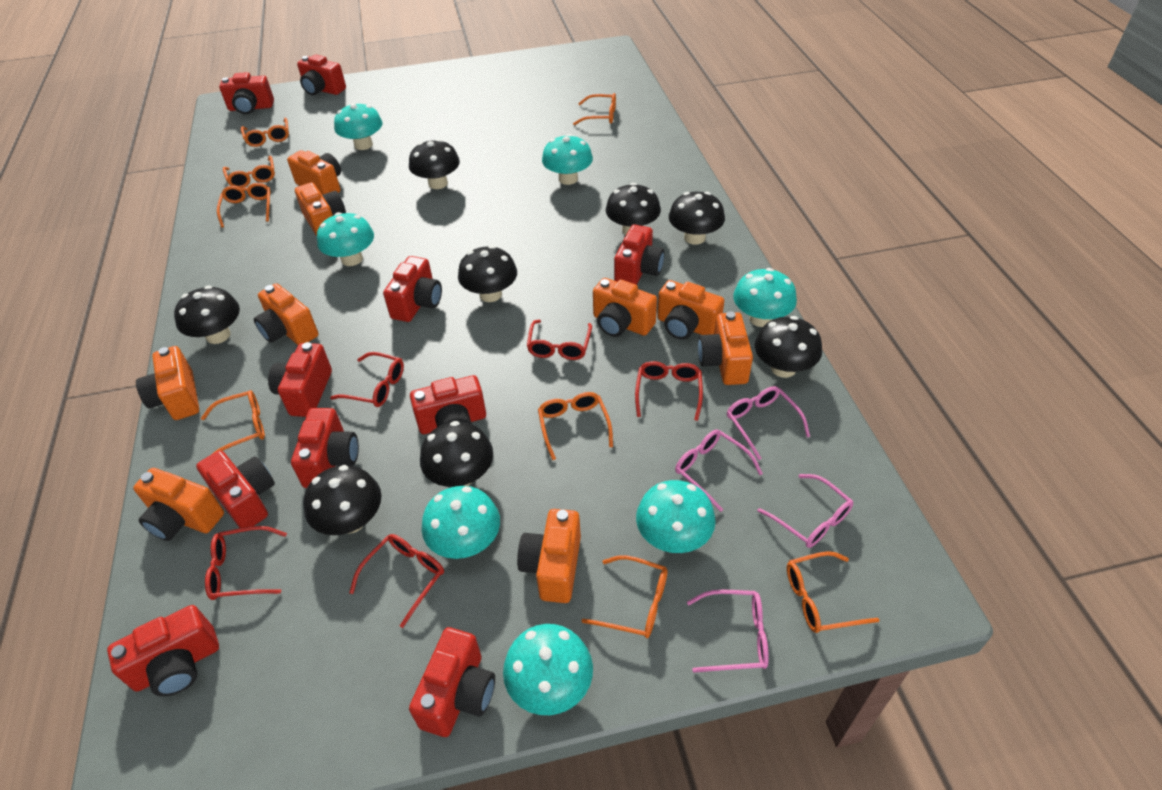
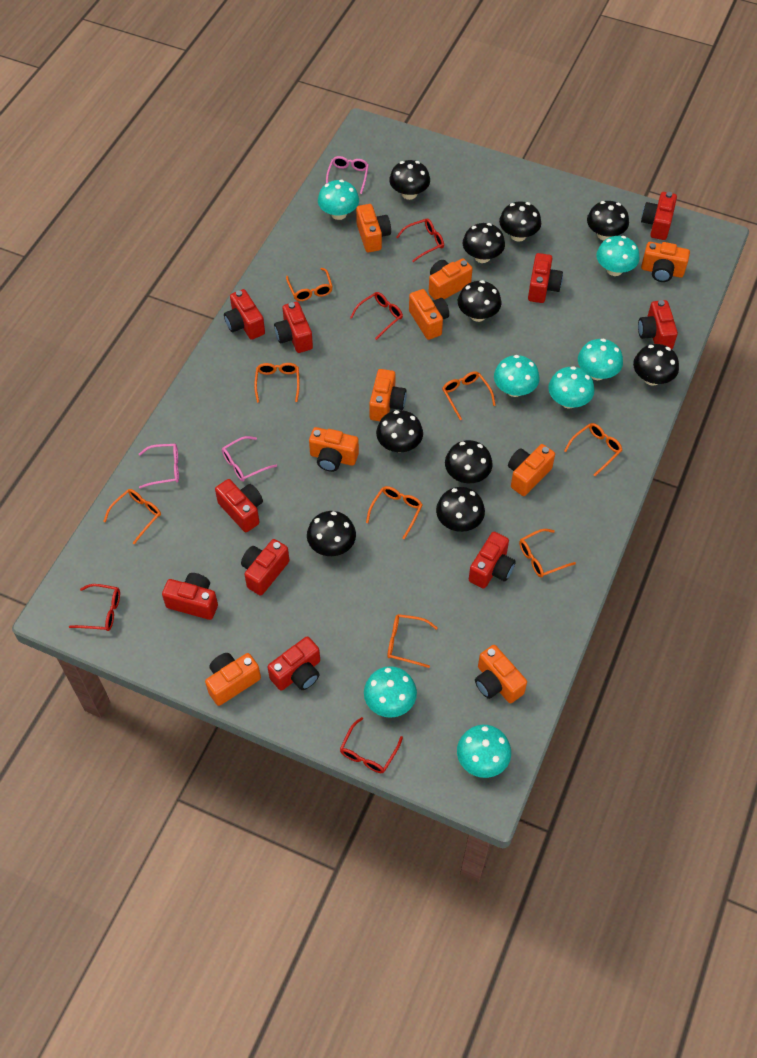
black mushroom: [174,286,240,344] [303,465,381,535] [409,139,460,189] [420,421,493,487] [458,245,517,302] [606,183,661,235] [669,192,725,245] [755,316,822,378] = 8 -> [307,511,356,556] [376,410,423,453] [389,160,430,200] [436,487,485,532] [445,440,493,483] [458,280,501,322] [463,223,505,263] [499,201,541,242] [587,201,629,240] [633,344,679,386] = 10
pink glasses: [675,430,763,512] [687,590,769,673] [727,386,810,460] [757,474,853,548] = 4 -> [139,444,179,489] [222,436,277,482] [326,156,369,194] = 3
red glasses: [205,526,287,600] [330,352,404,407] [349,534,444,628] [527,320,592,360] [635,361,703,421] = 5 -> [69,584,120,631] [340,717,403,773] [350,292,403,340] [396,219,444,262] = 4

